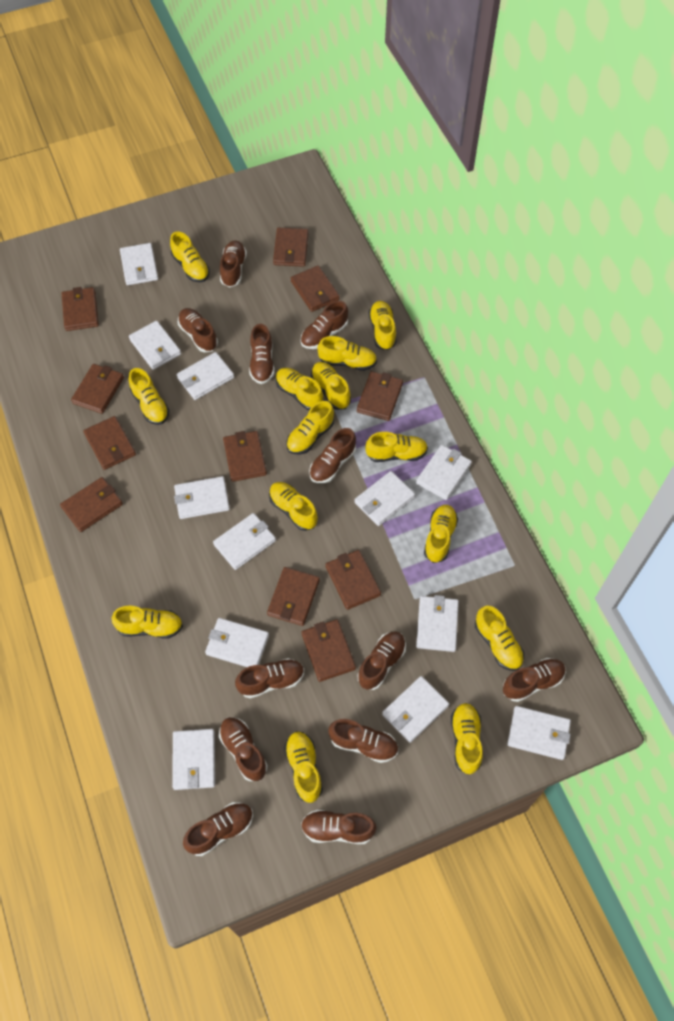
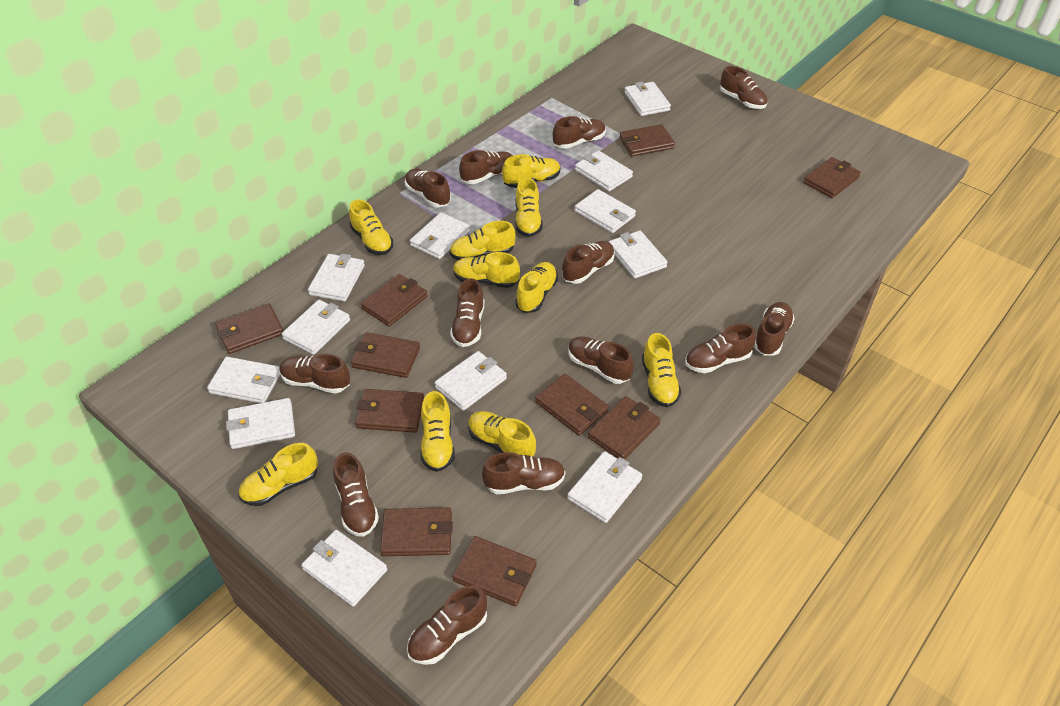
brown shoe: [178,308,218,352] [183,802,253,856] [219,717,267,781] [220,240,247,287] [235,658,304,698] [249,324,275,384] [301,301,348,349] [301,810,377,844] [309,428,356,483] [328,719,398,763] [357,631,406,690] [503,658,566,702] = 12 -> [279,354,350,394] [333,452,379,537] [405,169,451,207] [407,585,487,665] [450,278,485,347] [459,150,513,184] [482,452,565,494] [553,116,606,149] [562,241,615,284] [568,336,634,384] [685,324,756,373] [720,66,767,109] [754,302,795,356] = 13
brown wallet: [60,477,123,532] [62,287,99,331] [71,364,124,414] [83,416,136,470] [223,431,267,482] [267,567,320,626] [273,228,309,267] [291,266,340,312] [302,619,356,682] [326,550,381,610] [357,371,403,421] = 11 -> [215,303,283,354] [351,332,420,378] [355,389,424,433] [361,274,428,327] [380,507,453,556] [452,536,537,606] [535,374,609,436] [588,396,661,460] [619,124,675,156] [803,157,861,198] = 10
yellow shoe: [112,606,183,639] [129,368,170,425] [170,232,210,282] [269,482,318,531] [276,368,323,410] [284,731,323,803] [287,401,334,455] [311,362,351,410] [317,336,377,371] [365,432,428,462] [368,301,396,350] [424,505,458,563] [451,703,483,774] [475,606,524,671] = 14 -> [238,443,318,506] [349,199,393,255] [420,391,455,472] [450,221,516,260] [453,252,520,288] [468,411,536,457] [502,154,560,188] [515,178,543,237] [515,262,558,313] [642,333,681,407] = 10

